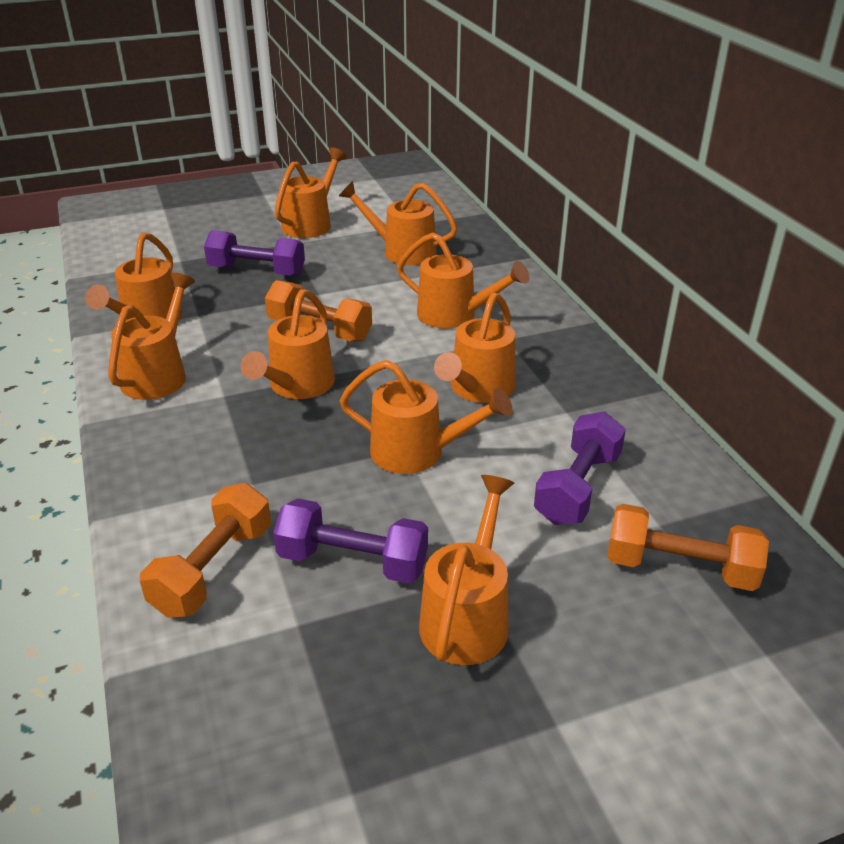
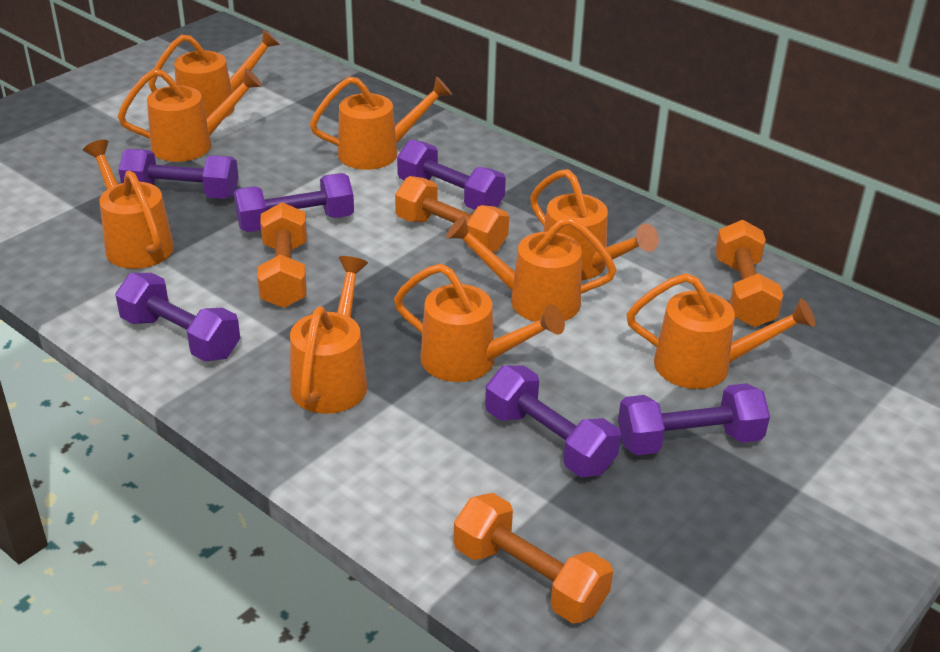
orange dumbbell: [140,483,271,618] [265,280,372,342] [607,504,769,591] = 3 -> [257,202,307,308] [395,176,509,253] [454,493,613,623] [715,220,783,327] = 4
purple dumbbell: [204,230,305,276] [273,499,428,583] [534,411,626,525] = 3 -> [115,273,240,361] [119,149,239,199] [234,173,354,232] [397,140,506,210] [485,365,621,477] [618,383,770,455] = 6

